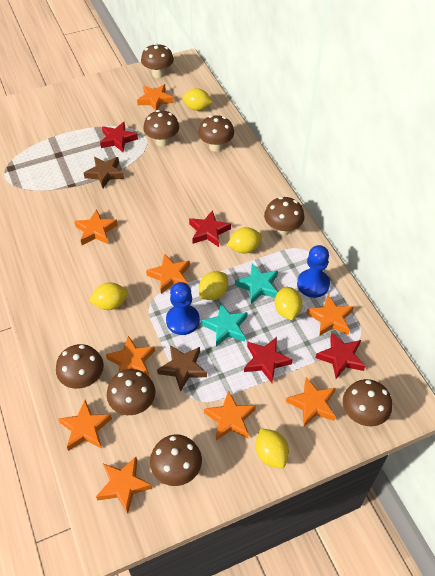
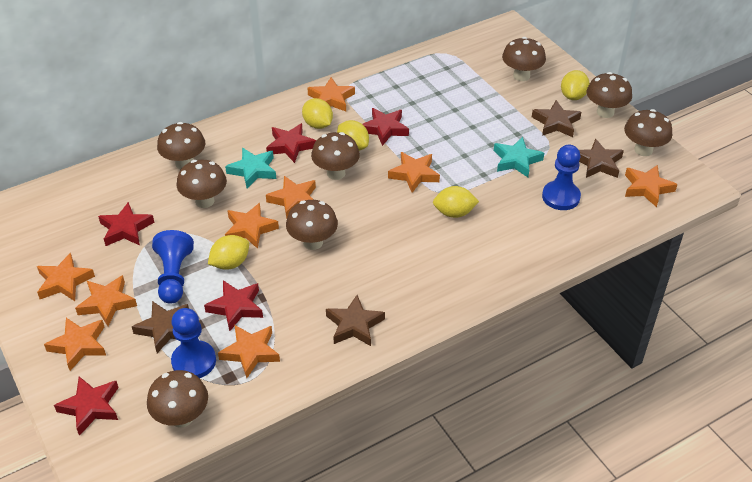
blue pawn: [166,282,200,335] [297,245,330,298] = 2 -> [152,230,194,304] [171,308,216,378] [542,145,581,210] = 3
brown star: [84,157,124,188] [157,345,207,392] = 2 -> [132,301,189,353] [326,295,385,346] [532,100,581,137] [579,139,624,178] = 4
red star: [100,122,138,152] [189,210,231,247] [244,337,293,383] [316,333,365,379] = 4 -> [54,377,119,436] [98,202,154,246] [204,280,263,331] [266,123,316,163] [363,108,409,146] = 5
yellow lemon: [89,283,128,310] [182,88,213,111] [199,271,228,300] [227,227,262,254] [255,428,289,469] [275,287,303,320] = 6 -> [208,235,249,270] [302,98,333,129] [337,120,369,151] [433,186,479,218] [561,70,590,100] = 5

